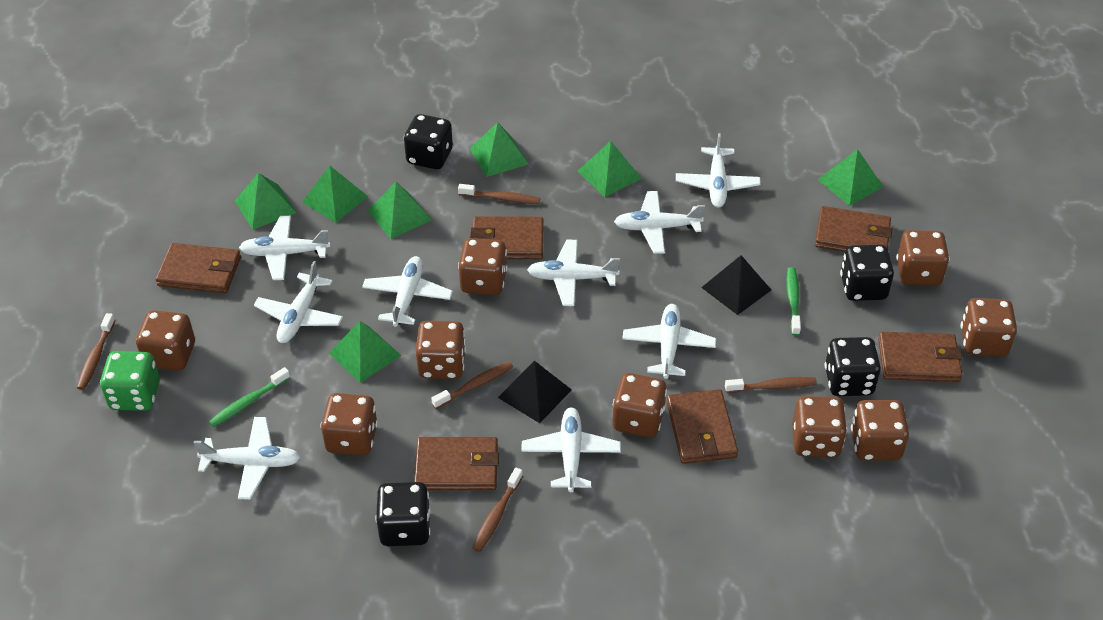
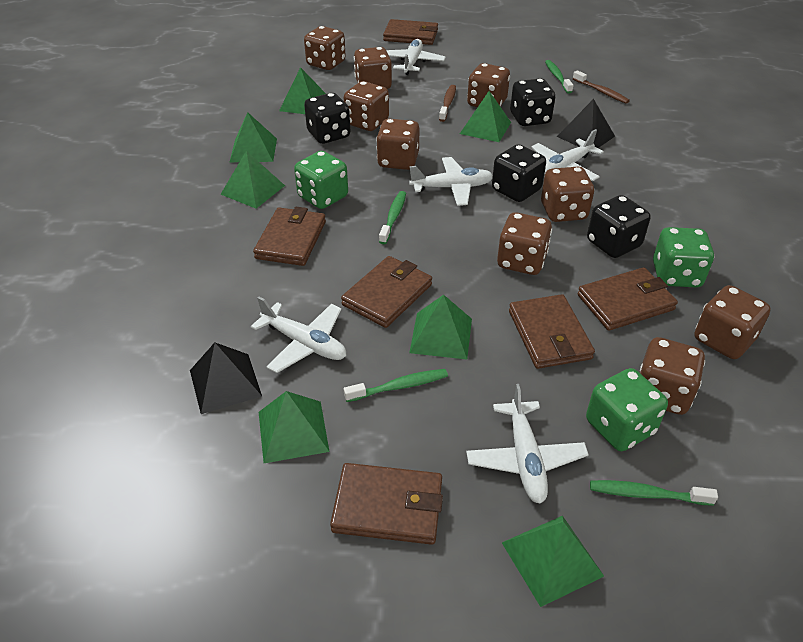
brown toothbrush: [77,313,115,390] [431,361,513,409] [458,184,540,204] [472,467,523,552] [725,377,817,393] = 5 -> [439,85,456,122] [573,70,630,104] = 2
green dice: [100,351,160,411] = 1 -> [294,151,348,209] [586,368,668,451] [653,227,714,287] = 3
green toothbrush: [209,367,290,427] [786,267,801,336] = 2 -> [344,369,448,402] [379,191,406,244] [545,60,573,94] [590,480,718,506] = 4
white plane: [194,417,300,499] [239,216,330,280] [254,261,343,343] [362,256,453,327] [521,407,621,492] [527,239,620,306] [614,191,705,254] [622,304,716,379] [676,133,761,208] = 9 -> [251,297,346,373] [386,39,446,75] [409,157,493,206] [466,384,589,503] [532,129,604,181] = 5

